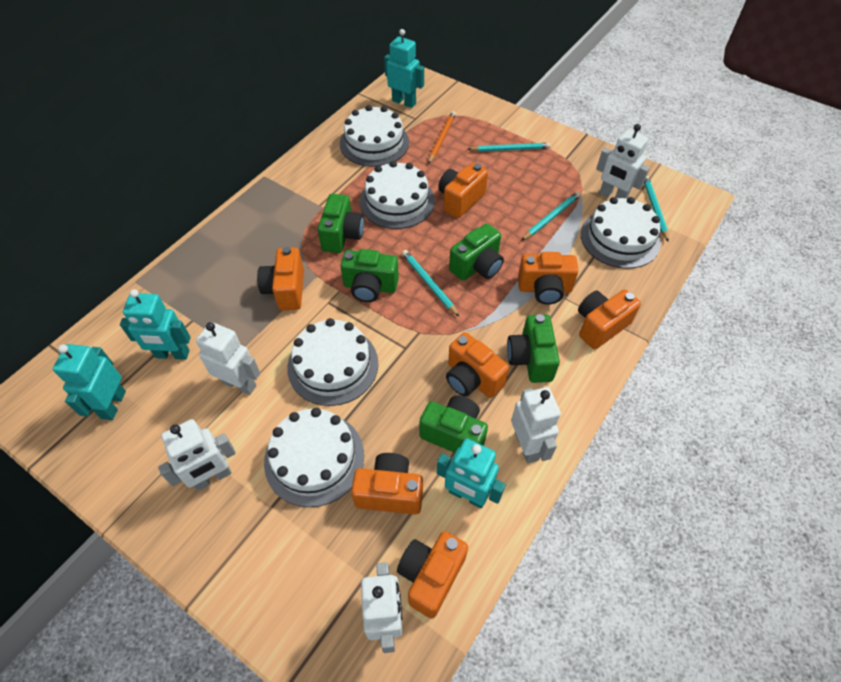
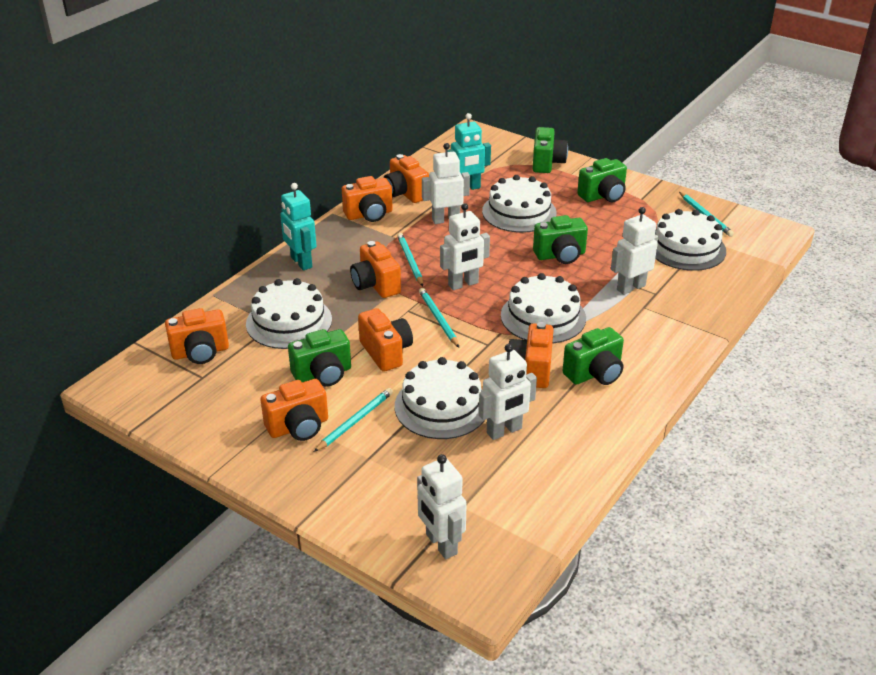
orange pencil: [428,111,456,164] = 1 -> none = 0
turquoise robot: [53,344,126,420] [120,289,191,360] [384,29,424,108] [437,439,506,508] = 4 -> [280,183,317,271] [448,113,491,190] = 2

